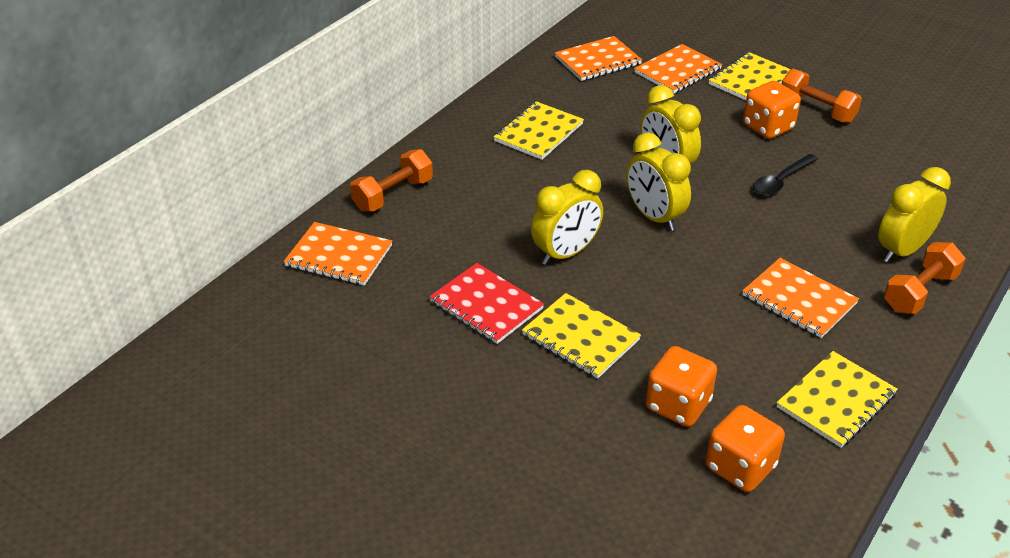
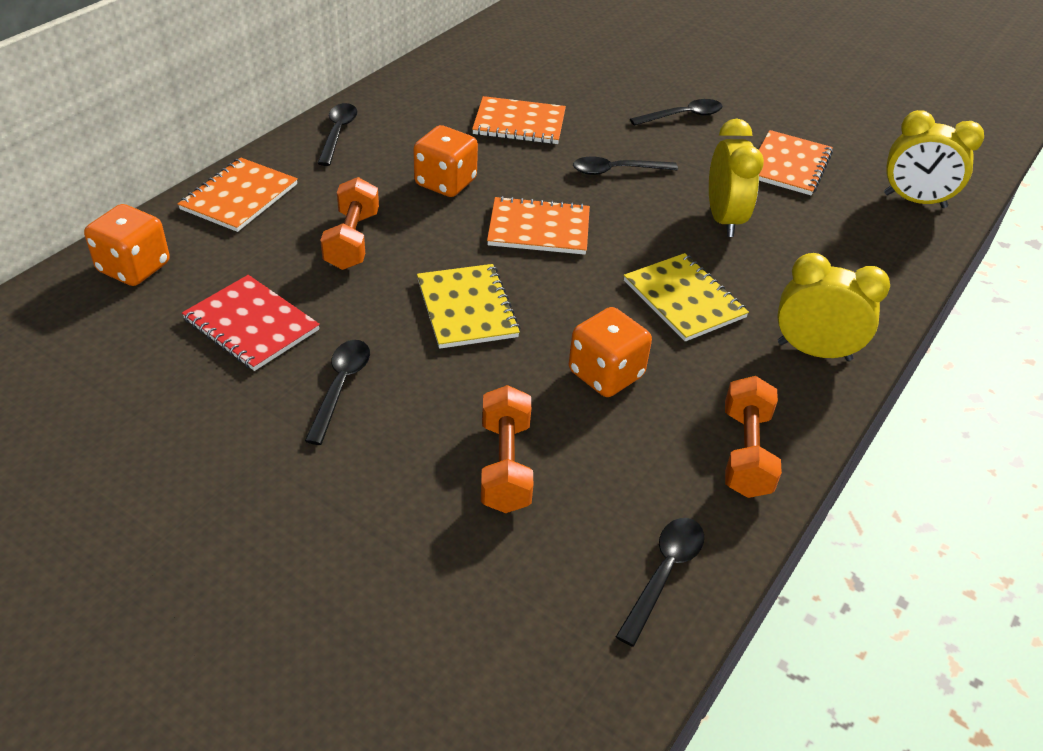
black spoon: [753,154,818,196] = 1 -> [305,340,370,445] [317,103,358,166] [573,156,678,175] [616,518,704,647] [630,99,722,126] = 5
yellow clock: [531,170,603,265] [627,133,691,231] [641,85,701,165] [878,167,951,263] = 4 -> [709,119,764,237] [777,253,890,361] [884,110,984,208] = 3
yellow notebook: [494,101,584,160] [522,293,641,379] [709,52,790,100] [777,351,898,448] = 4 -> [417,264,520,349] [624,253,749,342] = 2

